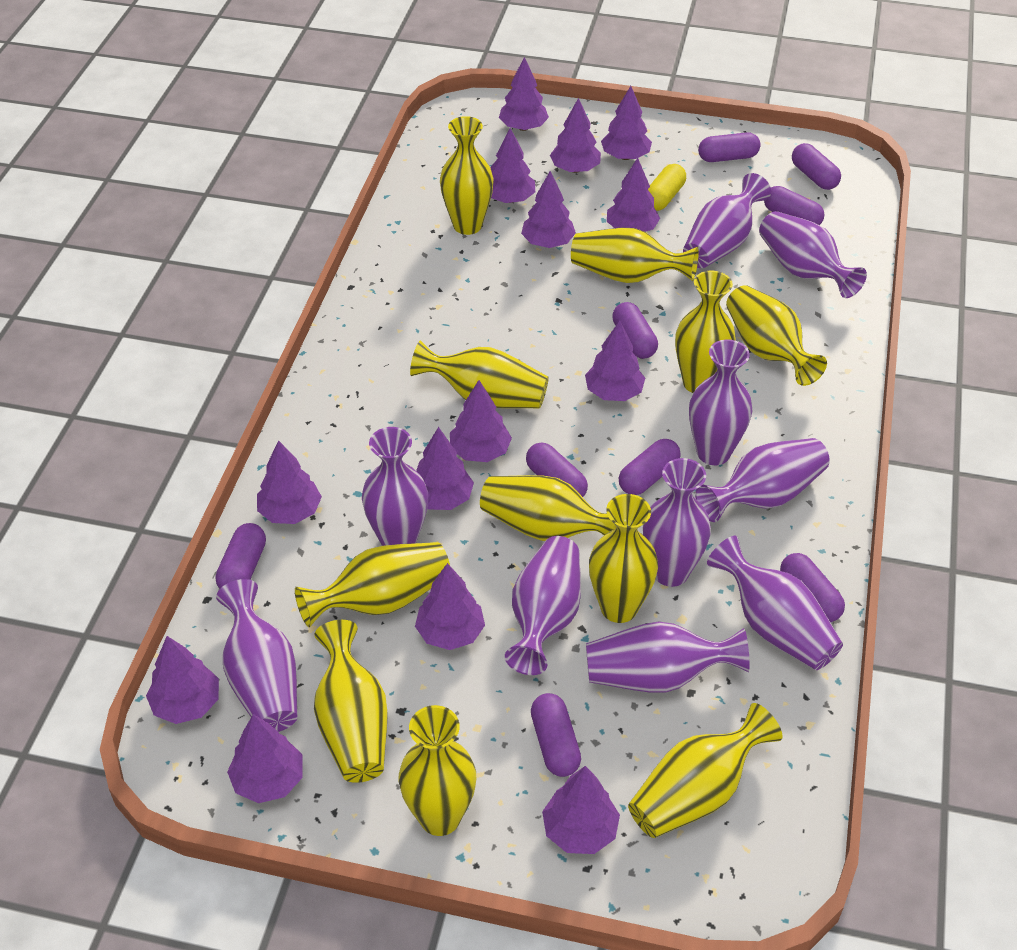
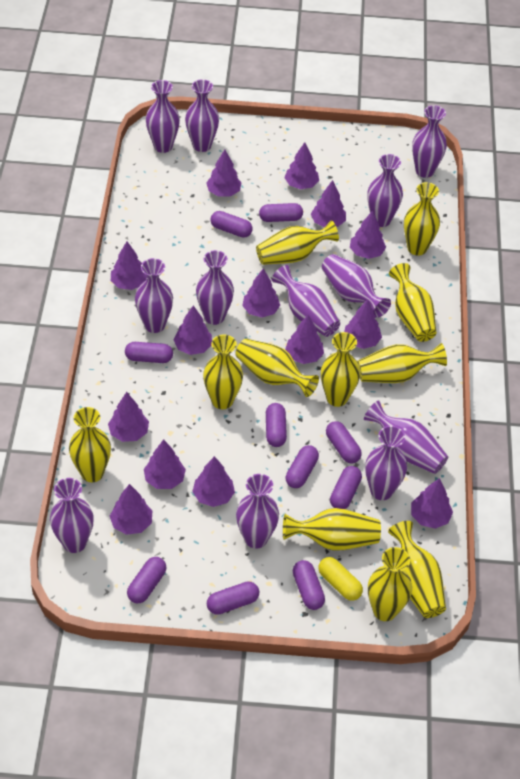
purple capsule: [216,523,266,589] [526,442,588,497] [531,693,581,777] [612,302,658,359] [619,439,681,495] [698,132,760,162] [764,186,824,225] [780,553,845,622] [792,143,841,190] = 9 -> [125,342,173,363] [127,557,166,603] [207,581,259,615] [211,211,253,238] [259,203,303,222] [266,403,287,447] [286,445,319,488] [293,560,325,610] [326,421,362,463] [330,466,362,509] = 10
purple vase: [216,579,297,732] [362,427,428,546] [505,536,581,675] [586,621,750,693] [643,458,711,587] [683,173,771,268] [689,340,753,465] [695,438,830,522] [707,536,843,670] [759,211,867,298] = 10 -> [50,478,94,553] [135,258,173,333] [146,80,180,153] [185,79,219,152] [196,250,234,325] [236,474,279,549] [272,265,340,337] [322,254,391,318] [364,400,448,474] [365,426,407,500] [367,154,403,227] [412,105,447,178] = 12

